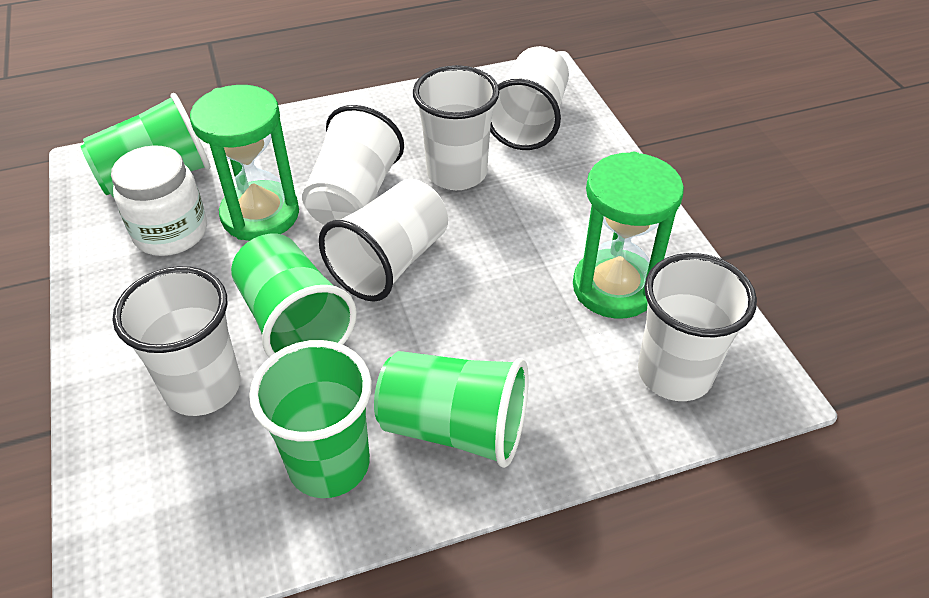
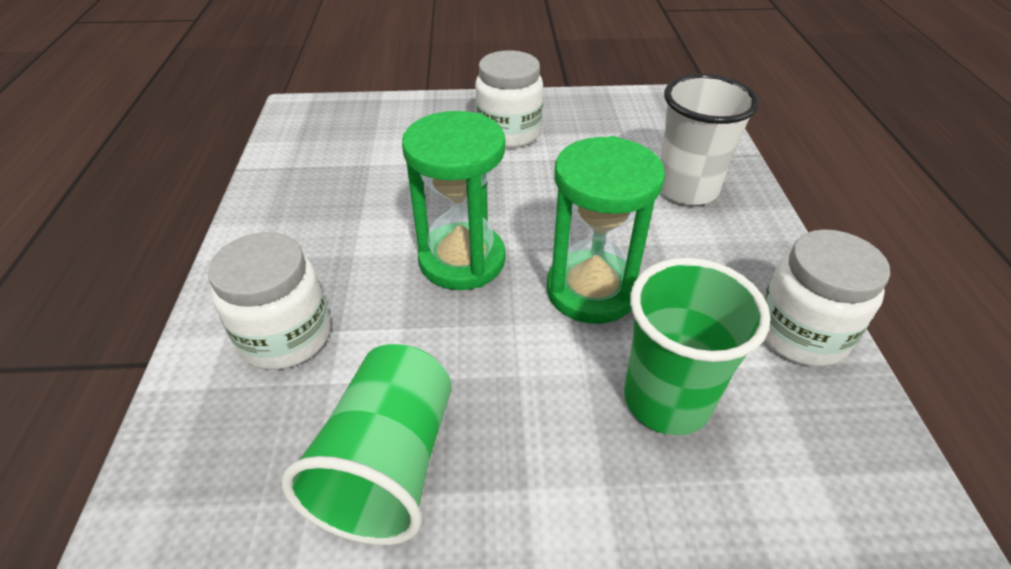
green cup: [81,93,211,198] [231,234,357,357] [249,340,372,498] [374,351,529,468] = 4 -> [282,344,452,545] [624,258,771,435] = 2
white cup: [113,266,240,416] [302,105,404,225] [319,179,448,302] [413,65,499,190] [490,46,569,150] [638,253,757,401] = 6 -> [660,74,759,206] = 1
white jar: [111,145,207,256] = 1 -> [208,232,330,370] [475,50,543,148] [763,229,890,367] = 3

